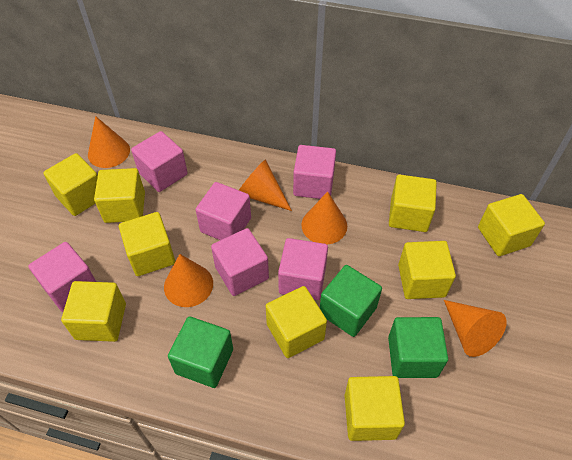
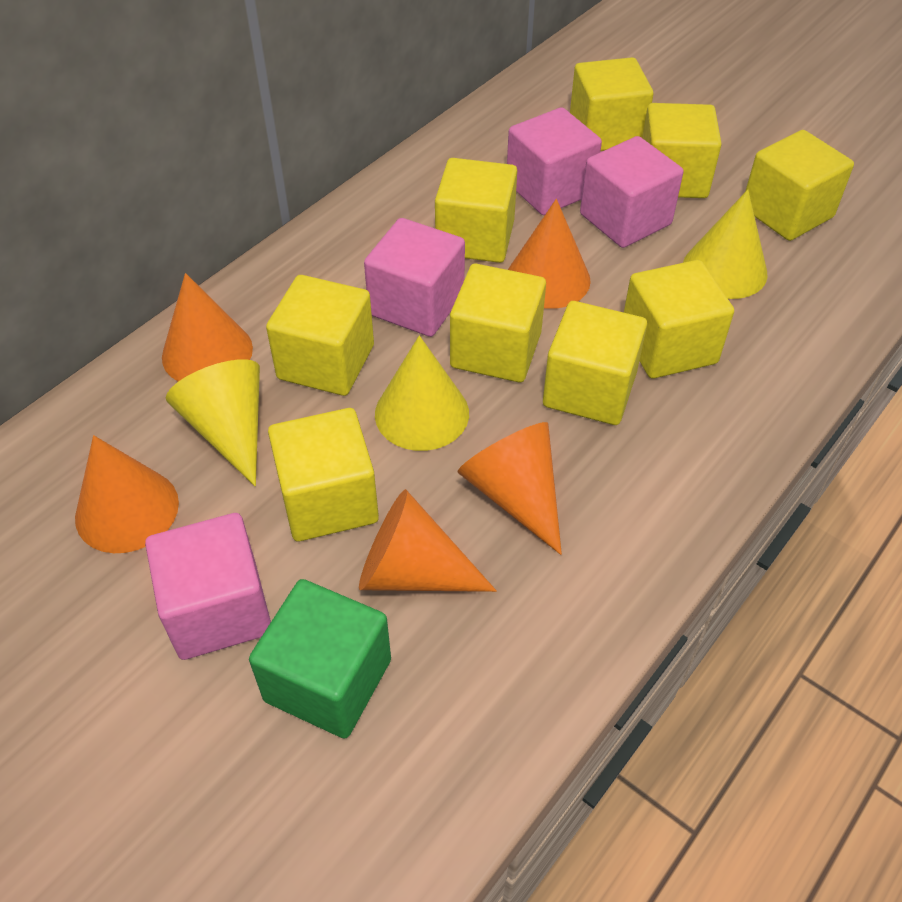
green cube: [168,316,233,388] [320,265,382,337] [388,317,448,378] = 3 -> [249,579,391,739] = 1
pink cube: [28,242,96,312] [131,131,188,192] [196,182,251,240] [211,228,269,296] [278,238,328,300] [293,145,336,199] = 6 -> [145,513,271,660] [364,218,465,337] [507,107,602,215] [580,136,683,248] = 4
yellow cone: none = 0 -> [166,359,260,486] [375,336,469,451] [683,190,768,299] = 3

